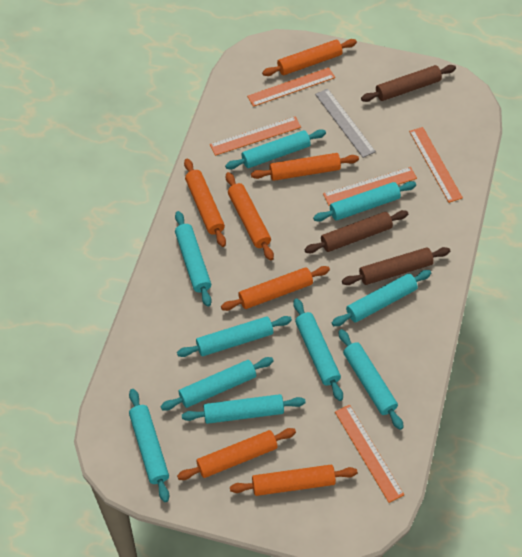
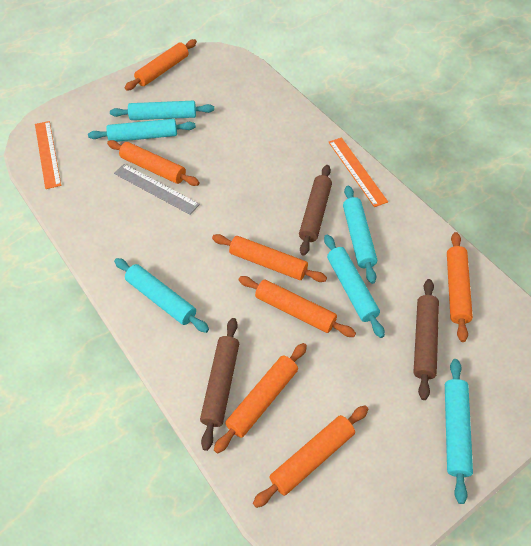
orange ruler: [210,116,301,156] [247,67,335,107] [323,167,417,206] [335,405,404,503] [409,127,463,203] = 5 -> [35,121,61,189] [329,138,388,207] = 2
turquoise rolling pin: [129,389,169,502] [160,357,274,411] [175,211,212,307] [177,316,292,357] [182,394,306,424] [225,129,326,170] [293,298,343,401] [313,181,416,222] [332,270,431,326] [338,329,404,430] = 10 -> [88,119,196,142] [110,101,214,120] [114,258,209,333] [324,234,385,338] [343,186,377,284] [445,359,473,504] = 6

